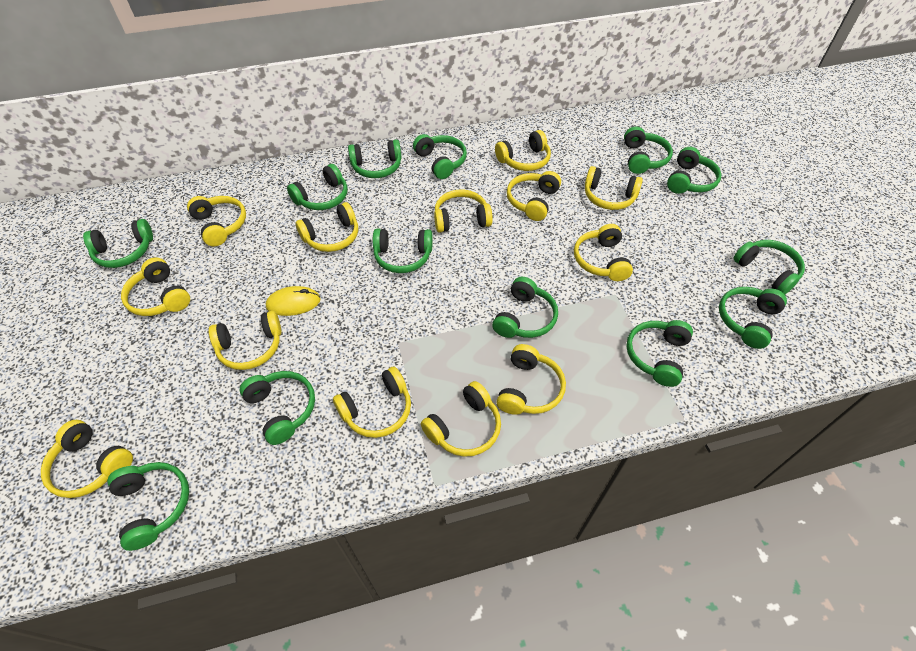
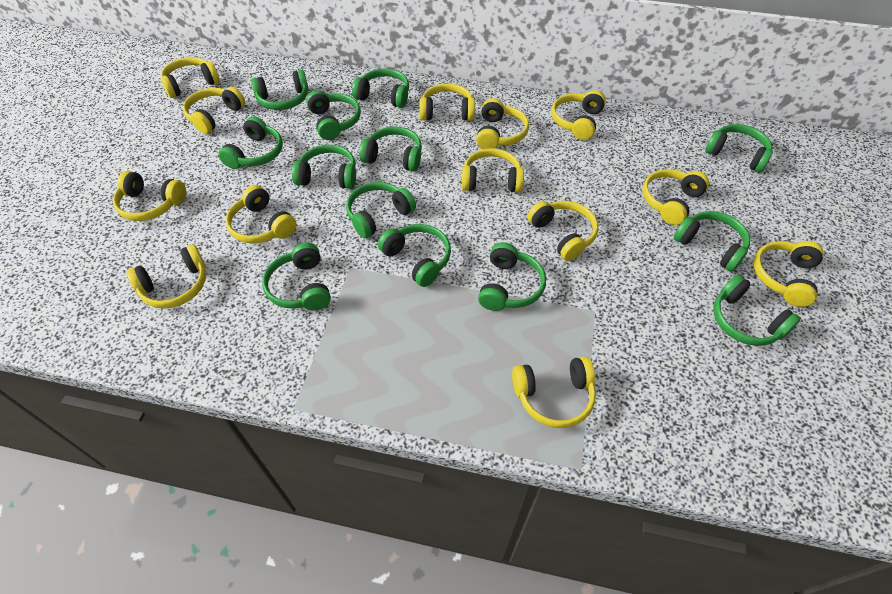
yellow mouse: [266,286,321,316] = 1 -> none = 0

